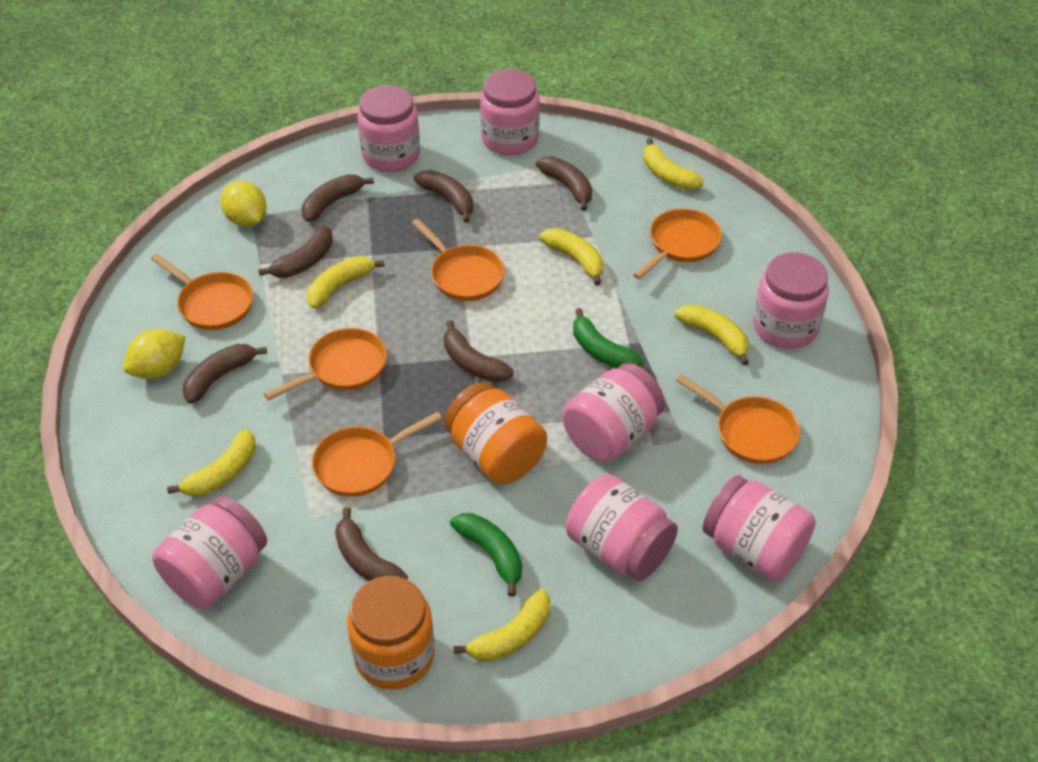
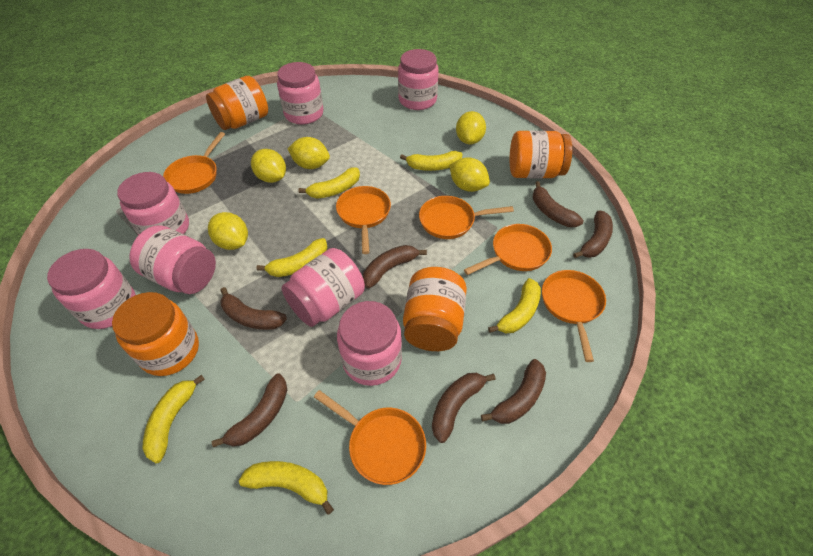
green banana: [450,513,522,597] [573,308,643,369] = 2 -> none = 0
orange jar: [347,576,435,690] [444,382,547,484] = 2 -> [112,292,199,376] [206,76,268,130] [403,267,467,351] [510,131,572,178] = 4
yellow lemon: [123,329,186,379] [220,181,267,227] = 2 -> [208,212,248,250] [251,149,286,183] [288,137,330,169] [449,157,490,192] [456,111,486,144] = 5

